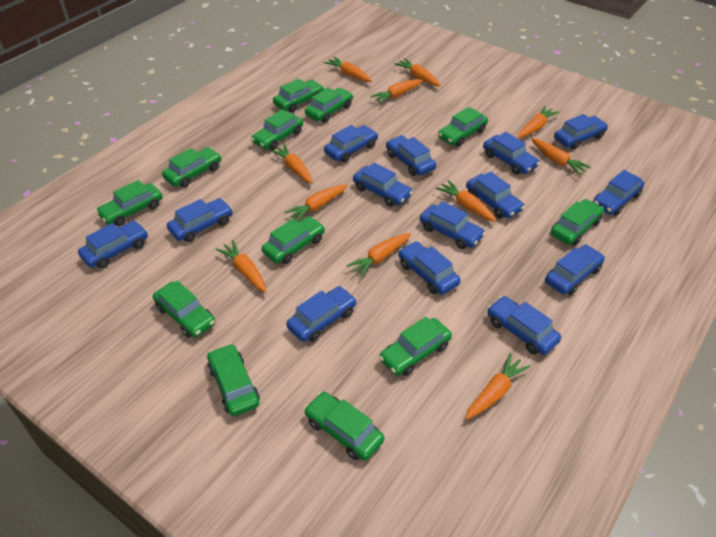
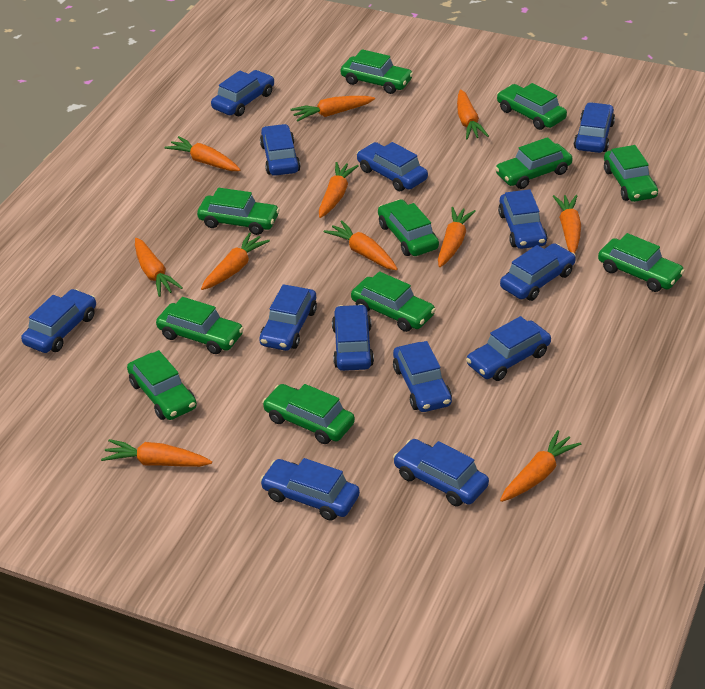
blue car: [78,221,148,268] [167,198,233,242] [286,286,357,342] [324,125,378,162] [353,162,413,207] [386,135,436,176] [399,241,460,295] [420,201,485,249] [466,171,525,218] [483,132,540,175] [487,296,561,355] [545,245,605,295] [554,114,608,150] [593,170,645,216] = 14 -> [21,289,96,353] [211,70,274,116] [259,284,317,351] [260,124,301,176] [260,458,360,521] [332,304,374,371] [357,142,428,191] [393,341,452,412] [393,439,489,506] [466,316,551,381] [498,189,547,249] [500,243,576,301] [574,102,615,153] = 13
green car: [96,180,162,226] [153,280,215,338] [162,147,221,188] [207,344,260,416] [251,109,303,150] [262,216,325,264] [273,78,324,113] [304,392,384,461] [305,88,353,123] [379,317,452,376] [438,107,488,147] [551,199,604,245] = 12 -> [127,350,197,420] [156,297,244,354] [197,188,280,235] [262,384,355,444] [341,49,413,94] [351,271,436,332] [378,199,439,256] [495,137,573,189] [497,83,567,130] [598,233,685,292] [604,145,658,202] = 11

